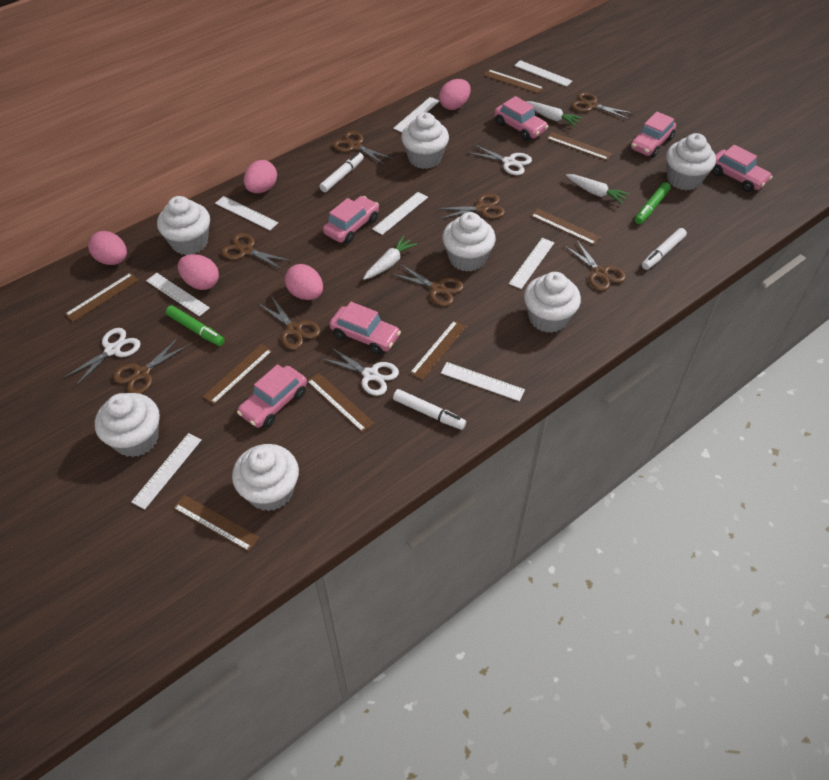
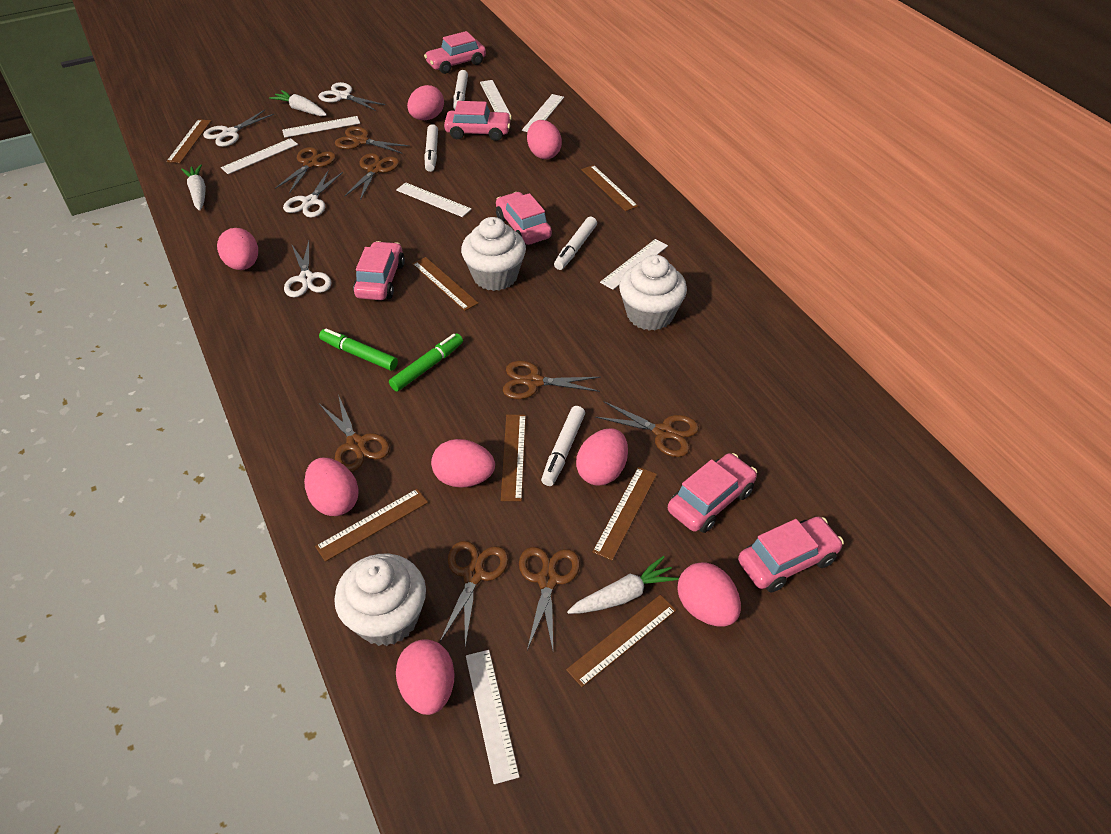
brown ruler: [65,273,139,322] [173,495,260,551] [203,344,273,405] [307,373,375,433] [410,320,467,380] [484,70,544,94] [531,208,601,245] [546,132,612,160] = 8 -> [167,119,211,163] [315,489,428,562] [412,257,479,311] [501,415,526,501] [566,595,676,687] [581,165,638,211] [592,467,657,561] = 7
pink egg: [88,231,127,265] [178,254,219,290] [244,160,277,193] [285,264,323,300] [439,79,471,110] = 5 -> [217,228,258,270] [304,458,359,516] [396,639,455,715] [407,85,444,120] [431,439,495,488] [527,120,562,159] [576,428,628,486] [677,562,741,626] = 8
white cupcake: [95,393,160,457] [157,196,210,255] [232,444,299,511] [401,112,449,169] [442,212,496,272] [524,272,581,333] [666,133,716,190] = 7 -> [334,554,426,646] [461,217,526,291] [619,255,687,331] = 3
white marker: [319,152,364,192] [393,389,466,430] [642,228,687,270] = 3 -> [424,124,438,172] [453,70,468,110] [541,406,585,486] [554,217,597,270] = 4
white ruler: [131,433,202,509] [146,273,210,316] [215,196,278,230] [372,192,428,235] [393,97,439,132] [441,362,525,401] [509,238,554,289] [514,60,572,87] = 8 -> [221,138,298,174] [282,116,360,138] [396,182,472,217] [466,650,520,784] [480,80,511,115] [522,94,564,132] [600,239,668,290] = 7
white scissors: [63,328,141,387] [321,347,399,396] [467,144,532,175] = 3 -> [203,110,274,147] [283,170,343,218] [284,241,332,297] [318,82,385,111] = 4

